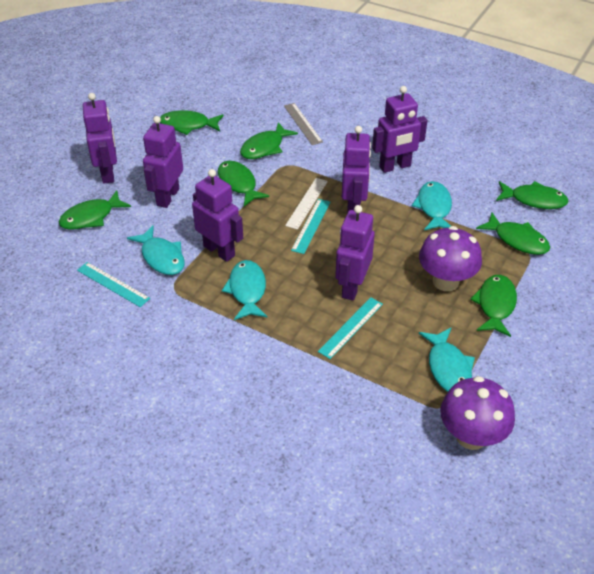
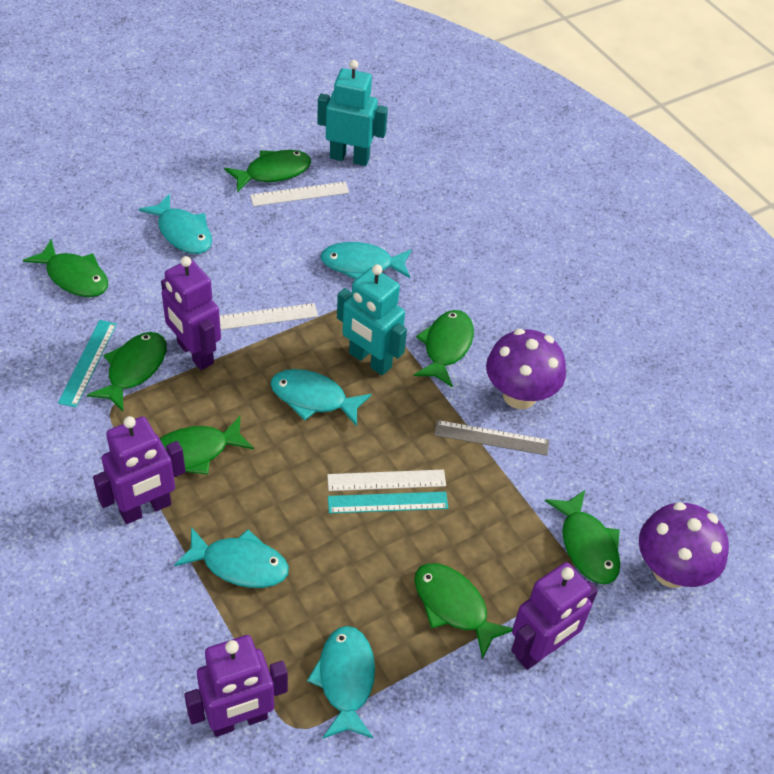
purple robot: [83,93,117,184] [143,116,183,208] [192,169,243,262] [335,205,375,301] [342,126,371,213] [372,86,427,173] = 6 -> [93,416,186,524] [161,256,221,370] [184,635,288,737] [511,562,598,670] = 4
turquoise fish: [127,225,185,275] [222,260,268,320] [412,181,452,230] [419,327,475,392] = 4 -> [139,194,212,254] [174,527,289,588] [270,369,372,426] [307,626,375,739] [320,242,412,279] = 5
turquoise robot: none = 0 -> [317,60,388,166] [337,264,407,375] = 2
turquoise ruler: [77,262,150,307] [291,199,330,254] [318,297,383,359] = 3 -> [58,320,117,408] [328,492,448,514] = 2
white ruler: [285,178,328,230] = 1 -> [220,303,318,330] [250,182,349,206] [327,470,446,491] = 3

